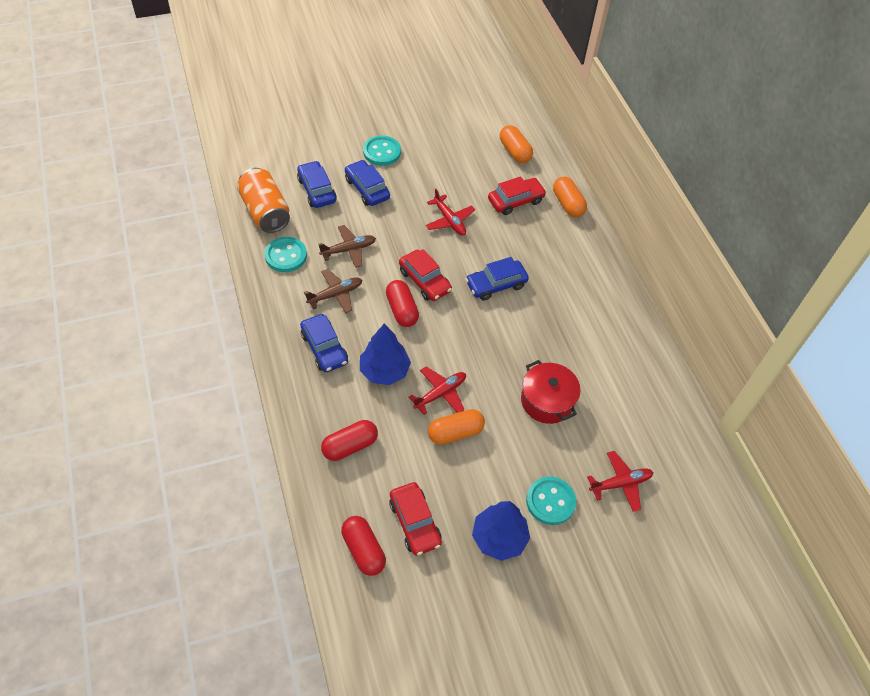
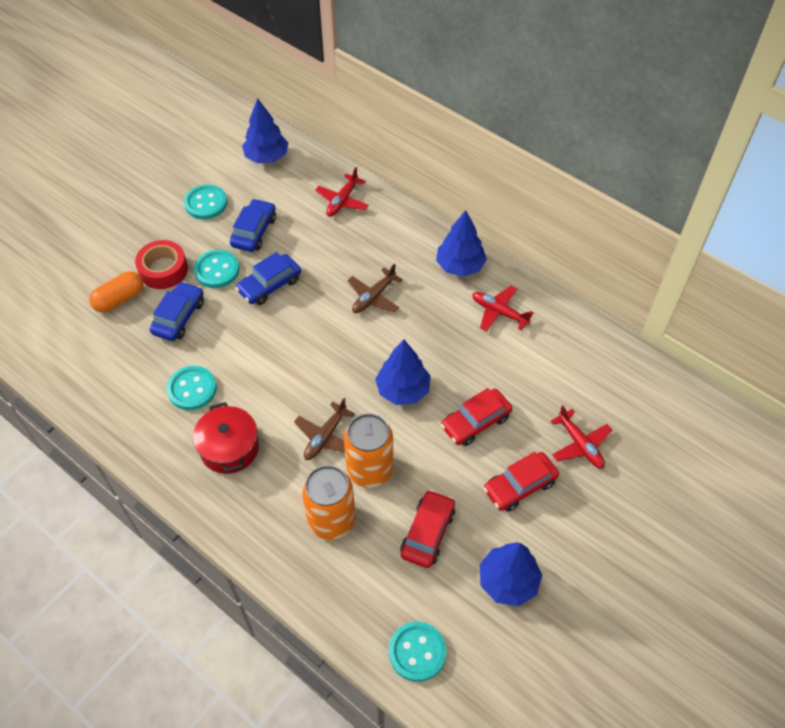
blue car: [297,161,337,208] [300,314,348,372] [345,160,390,206] [465,257,529,301] = 4 -> [150,281,204,341] [230,199,276,252] [236,252,301,305] = 3
blue tree: [360,324,411,385] [472,501,530,561] = 2 -> [242,98,288,163] [375,339,431,405] [436,210,487,277] [479,542,542,606] = 4
orange can: [237,168,290,233] = 1 -> [302,465,356,540] [344,413,393,488] = 2
orange capsule: [428,409,485,445] [500,125,533,163] [553,177,587,217] = 3 -> [89,271,143,312] = 1
red capsule: [321,420,378,461] [341,516,386,576] [386,280,419,327] = 3 -> none = 0
red tape: none = 0 -> [135,240,188,289] = 1
turquoise button: [265,237,307,272] [363,136,401,166] [526,476,576,525] = 3 -> [167,366,217,410] [184,184,227,219] [194,250,239,288] [389,622,446,682] = 4

